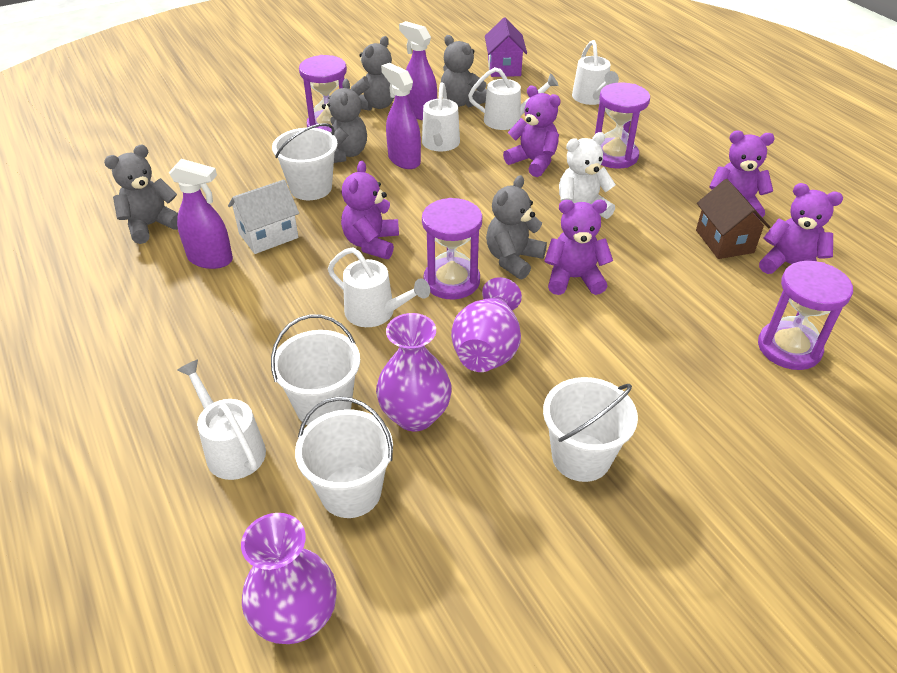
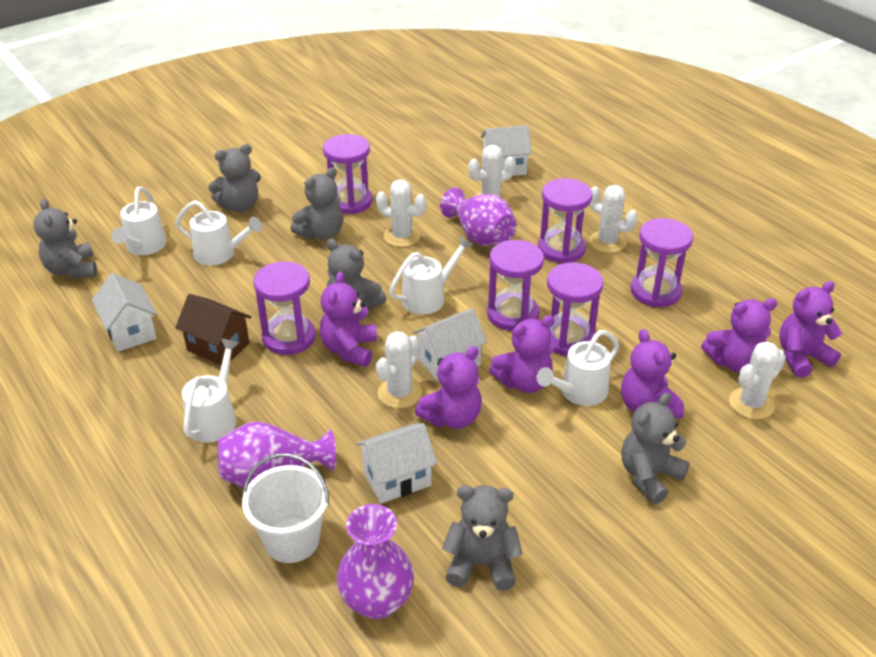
grey teddy bear: [104,145,178,244] [322,79,367,163] [351,36,394,111] [441,35,487,107] [486,175,547,279] = 5 -> [33,199,97,279] [208,144,261,212] [291,167,343,240] [327,239,386,311] [442,485,523,591] [621,392,690,504] = 6
purple hourglass: [299,55,347,132] [422,198,482,300] [595,82,650,169] [758,261,853,370] = 4 -> [253,261,316,355] [323,134,373,214] [487,240,544,331] [538,178,592,263] [547,262,604,356] [631,218,693,307] = 6
purple house: [485,18,527,77] = 1 -> none = 0
purple spray bottle: [169,159,233,269] [381,63,421,169] [399,21,437,120] = 3 -> none = 0
purple teddy bear: [341,161,399,259] [503,86,561,177] [544,200,613,295] [709,131,775,220] [759,183,843,274] = 5 -> [320,271,377,367] [415,346,482,429] [489,315,555,393] [621,329,684,418] [701,298,777,373] [779,281,842,378] = 6
white bucket: [271,314,360,426] [272,123,338,200] [295,397,393,518] [543,377,638,482] = 4 -> [242,453,329,563] = 1
white cactus: none = 0 -> [376,180,426,247] [376,331,422,409] [468,145,515,203] [589,185,638,253] [729,341,786,419] = 5
white house: [228,180,299,254] = 1 -> [92,273,157,352] [356,423,437,504] [412,308,487,382] [481,125,532,176] = 4
white teddy bear: [559,132,616,219] = 1 -> none = 0

